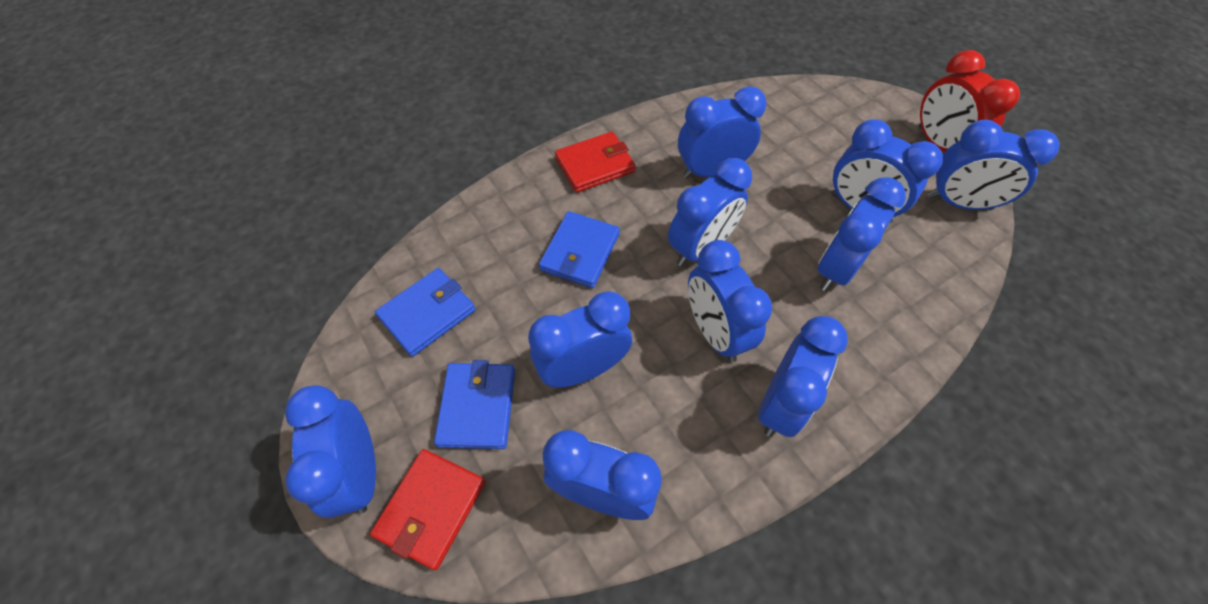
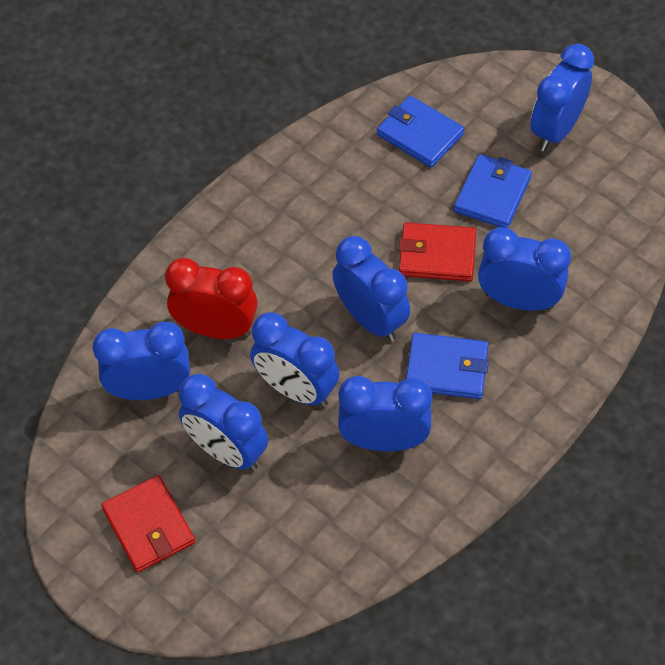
blue clock: [285,385,376,518] [528,291,632,388] [543,430,662,520] [668,158,752,266] [678,86,766,179] [688,240,772,362] [758,316,848,437] [817,177,906,291] [831,119,943,223] [927,120,1060,210] = 10 -> [92,322,190,400] [179,374,268,471] [250,312,340,407] [332,236,410,342] [338,376,432,451] [478,227,571,311] [530,44,594,151] = 7

